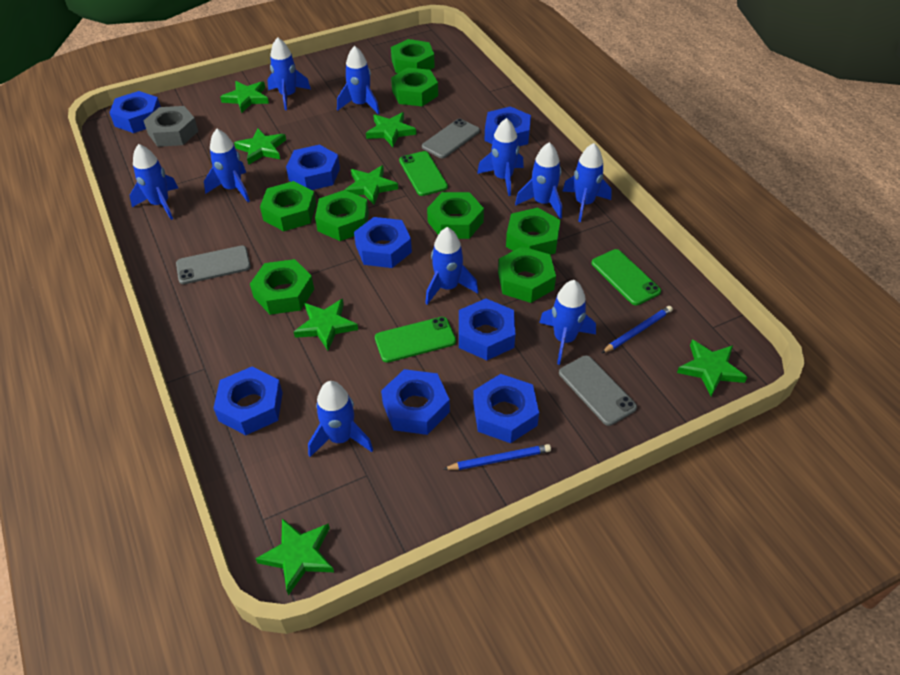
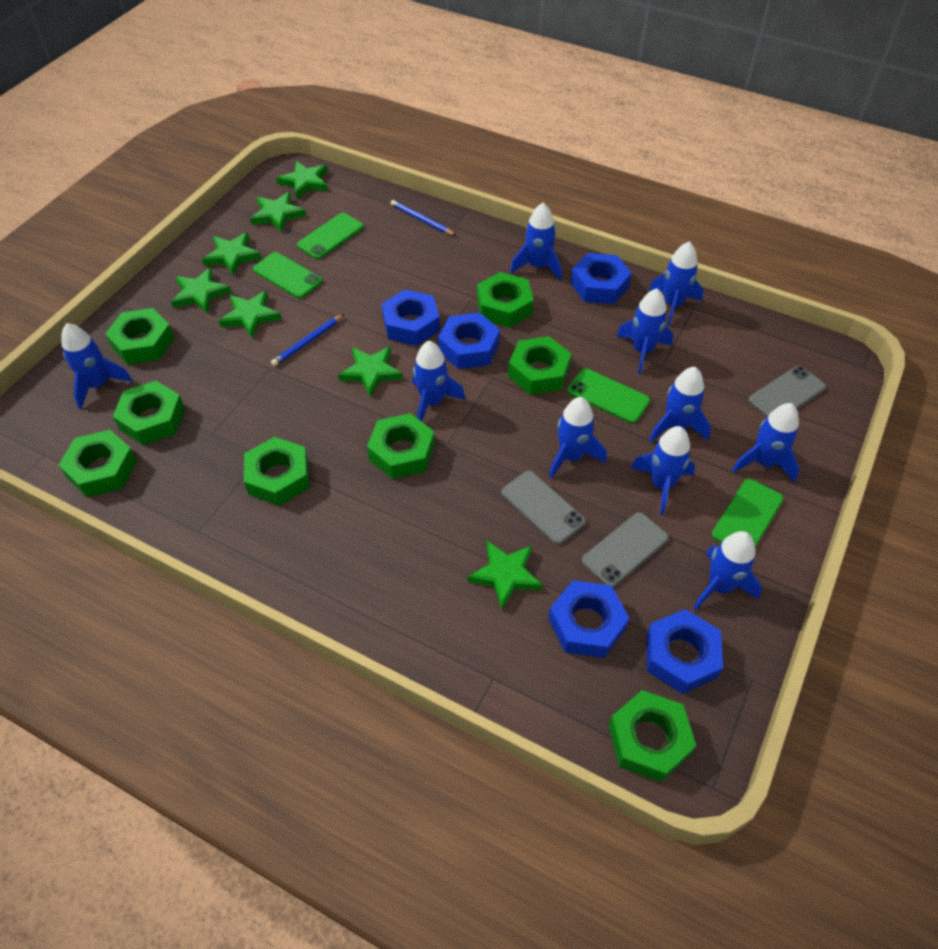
blue nut: [109,91,161,133] [214,367,283,435] [286,144,340,190] [354,217,412,268] [381,369,450,435] [459,299,515,360] [473,374,539,443] [485,106,531,146] = 8 -> [382,290,440,346] [438,313,500,369] [549,580,630,658] [571,253,632,304] [647,609,723,694] = 5
green phone: [375,317,456,363] [399,151,448,196] [592,249,661,305] = 3 -> [253,252,323,299] [297,213,364,259] [567,368,650,423] [712,479,784,547] = 4
grey nut: [143,106,198,147] = 1 -> none = 0

